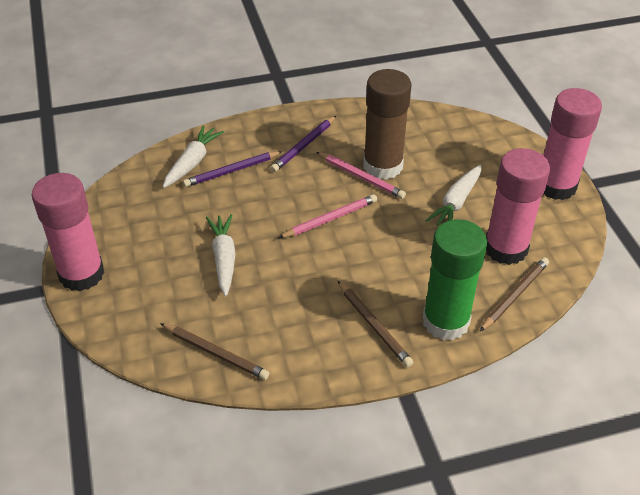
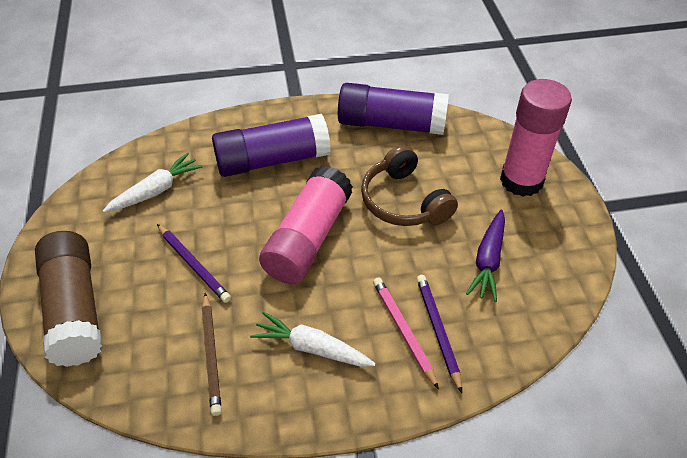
brown headphones: none = 0 -> [361,145,458,226] = 1
brown pencil: [160,323,269,380] [337,280,413,367] [480,257,549,331] = 3 -> [202,293,222,416] = 1
green glue stick: [423,219,487,340] = 1 -> none = 0
pink glue stick: [31,173,105,291] [486,148,550,265] [543,88,602,200] = 3 -> [259,165,353,284] [500,79,572,197] = 2
pink pencil: [279,194,377,238] [316,152,406,199] = 2 -> [373,277,439,389] = 1
purple carrot: none = 0 -> [466,209,505,302] = 1
purple glue stick: none = 0 -> [212,114,331,177] [338,83,449,135] = 2
white carrot: [163,125,224,188] [206,214,236,296] [425,165,481,226] = 3 -> [103,153,203,213] [250,311,376,367] = 2

